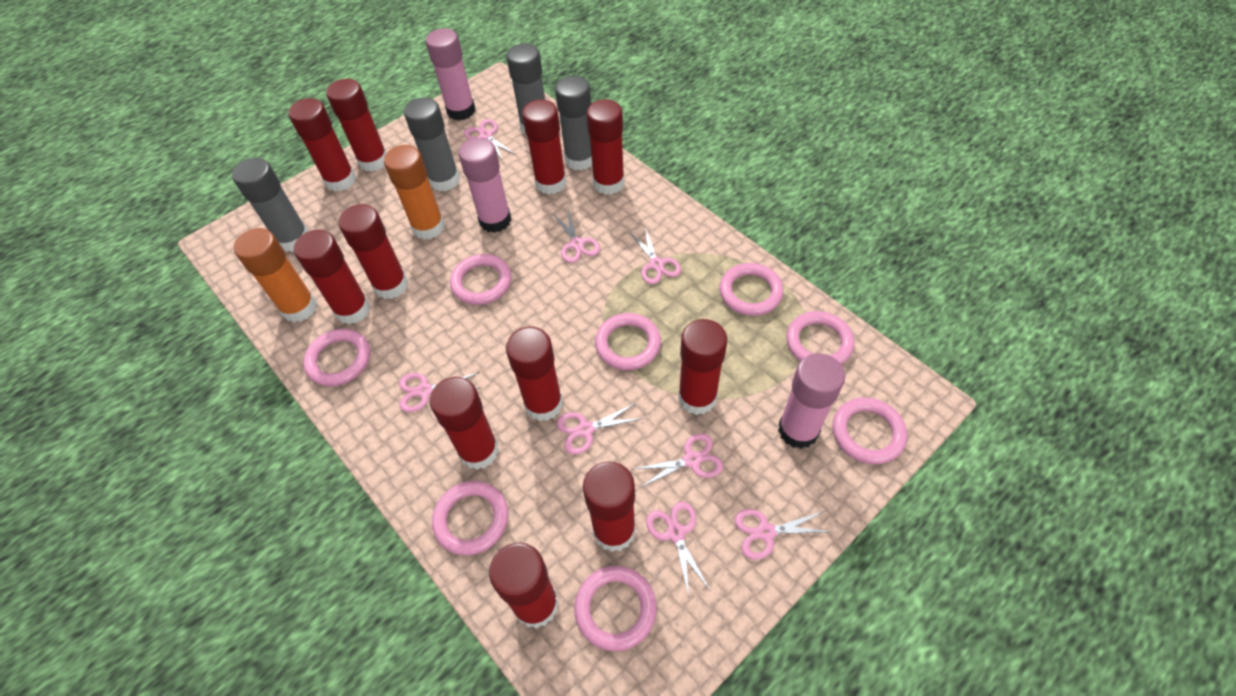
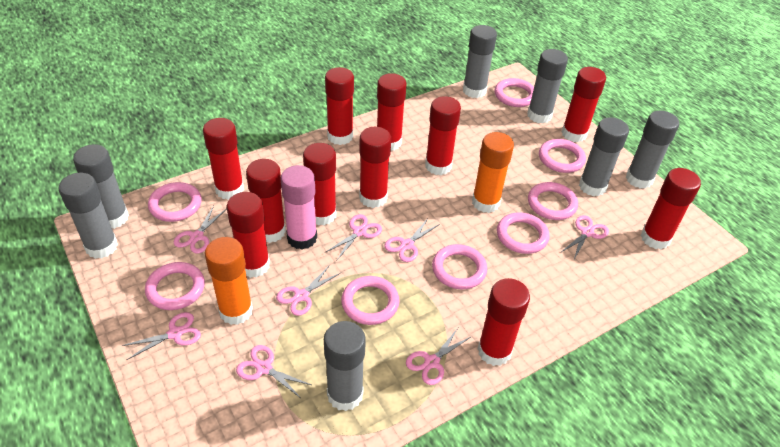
grey glue stick: [232,158,309,252] [404,97,460,191] [507,44,545,134] [555,76,592,171] = 4 -> [59,173,118,259] [73,144,129,229] [324,321,366,411] [463,25,497,98] [527,49,568,123] [579,117,629,196] [626,111,679,189] = 7
pink glue stick: [426,28,475,121] [459,138,511,233] [778,353,845,449] = 3 -> [280,165,317,250] = 1

